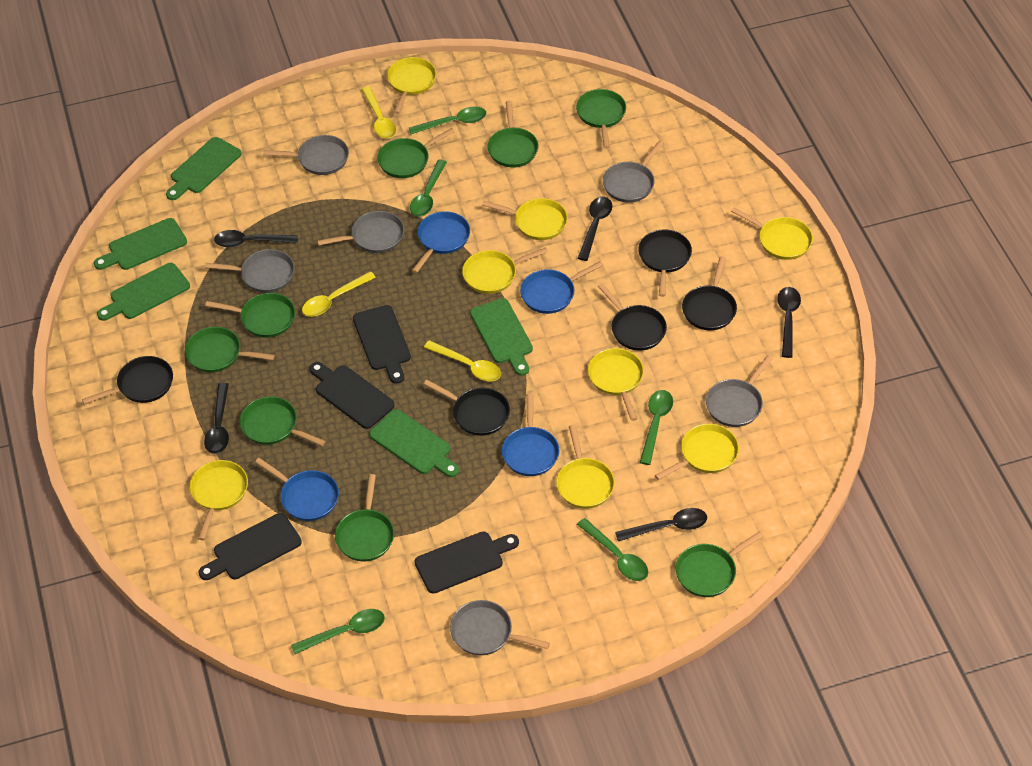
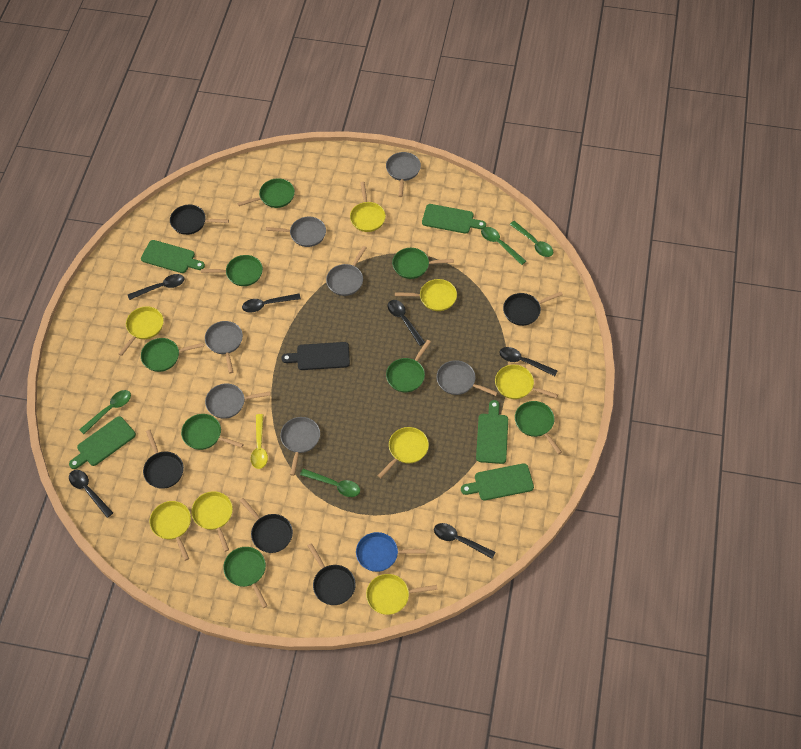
black cutting board: [198,513,302,580] [309,362,395,429] [353,305,411,384] [414,532,519,594] = 4 -> [281,342,350,370] = 1
black spoon: [204,383,229,454] [214,230,298,247] [578,196,612,261] [615,508,707,541] [777,287,801,358] = 5 -> [69,470,113,518] [128,274,185,300] [242,294,301,313] [388,300,425,346] [434,523,496,559] [499,347,557,376] = 6
blue pan: [255,458,339,521] [412,211,470,273] [502,393,559,476] [520,261,603,314] = 4 -> [356,532,426,572] = 1
green spoon: [291,609,385,654] [409,106,486,134] [410,159,447,216] [577,518,648,581] [639,390,673,465] = 5 -> [79,390,131,434] [300,469,360,497] [481,227,526,265] [510,221,553,257] = 4
grey pan: [205,249,295,293] [263,135,349,175] [317,211,404,253] [450,600,550,655] [603,141,664,203] [706,355,772,427] = 6 -> [205,321,243,374] [205,383,271,419] [266,217,326,247] [280,417,320,476] [326,246,367,296] [386,152,421,197] [437,360,498,396] = 7
yellow spoon: [302,271,376,317] [361,86,396,139] [424,340,501,381] = 3 -> [251,414,268,469] = 1

